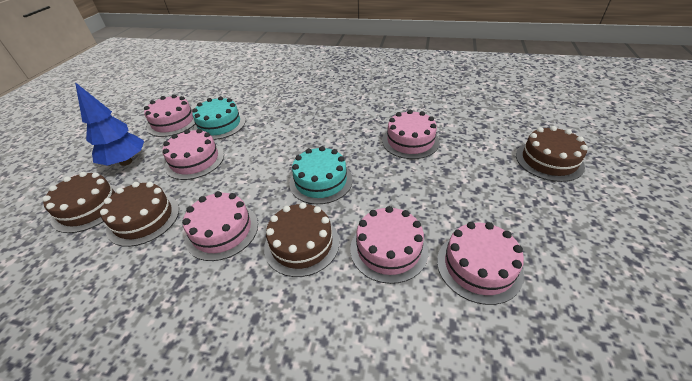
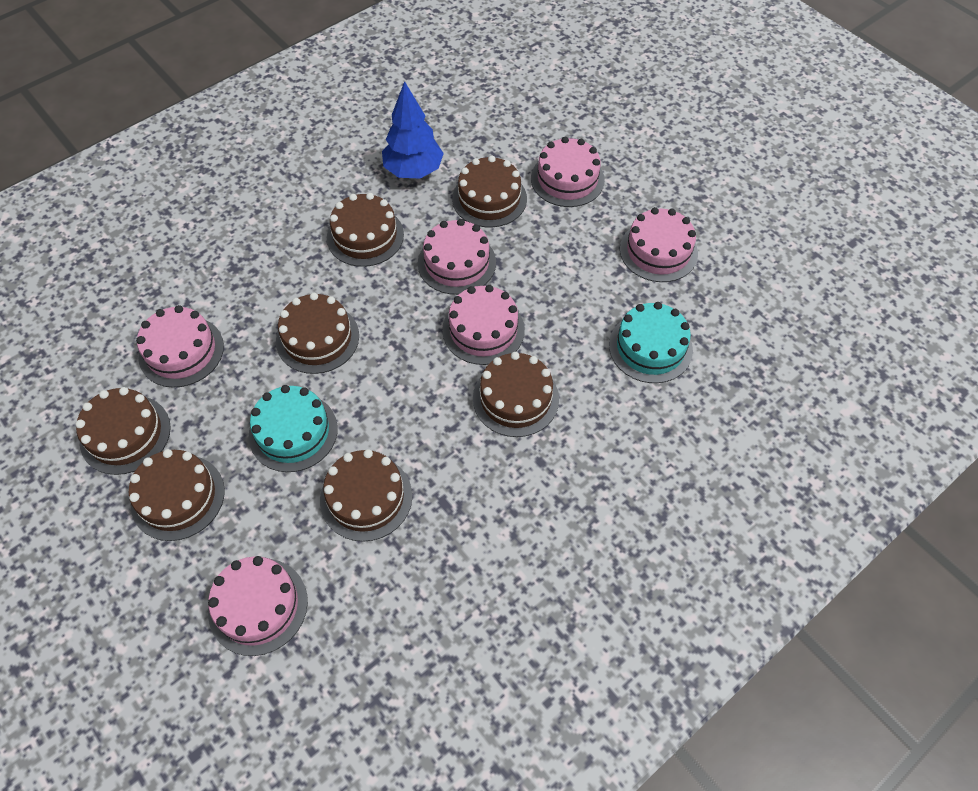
brown cake: [42,172,118,233] [100,182,179,247] [264,202,339,277] [516,126,588,182] = 4 -> [75,387,171,475] [129,449,225,541] [276,293,359,374] [320,449,412,542] [327,193,404,267] [452,156,527,228] [473,352,559,437] = 7

